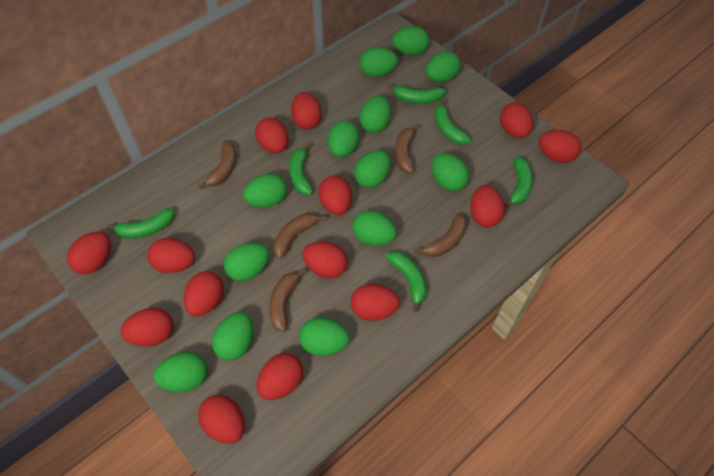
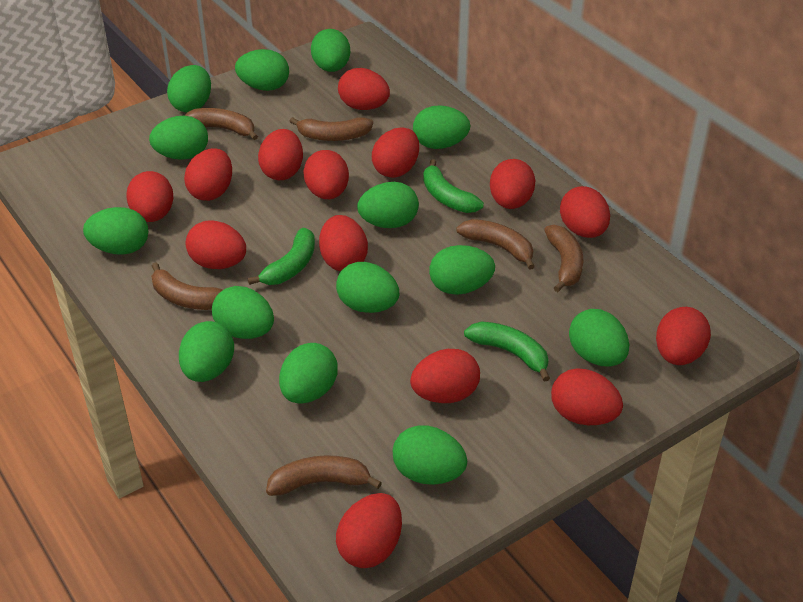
brown banana: [198,140,236,189] [269,269,306,332] [273,213,327,259] [395,124,420,173] [415,213,467,257] = 5 -> [151,262,223,310] [185,108,258,140] [266,455,382,496] [289,117,373,141] [456,219,535,270] [544,225,583,292] = 6
green banana: [107,207,175,238] [289,143,313,195] [385,251,427,312] [388,83,446,104] [434,99,471,145] [504,157,533,208] = 6 -> [248,228,315,285] [423,159,484,213] [464,321,550,382] = 3
green egg: [153,352,207,392] [212,312,253,361] [224,243,269,281] [243,173,287,208] [299,317,350,356] [328,120,359,157] [352,210,397,246] [354,150,391,188] [359,95,391,133] [360,47,398,77] [392,26,429,55] [426,51,460,82] [432,153,469,191] = 13 -> [83,207,148,255] [149,116,208,160] [167,65,211,112] [179,321,234,382] [212,286,274,339] [235,49,289,91] [279,343,338,403] [311,29,350,72] [336,262,399,313] [357,182,419,228] [393,425,467,485] [413,105,471,149] [429,245,495,295] [569,309,629,367] = 14

